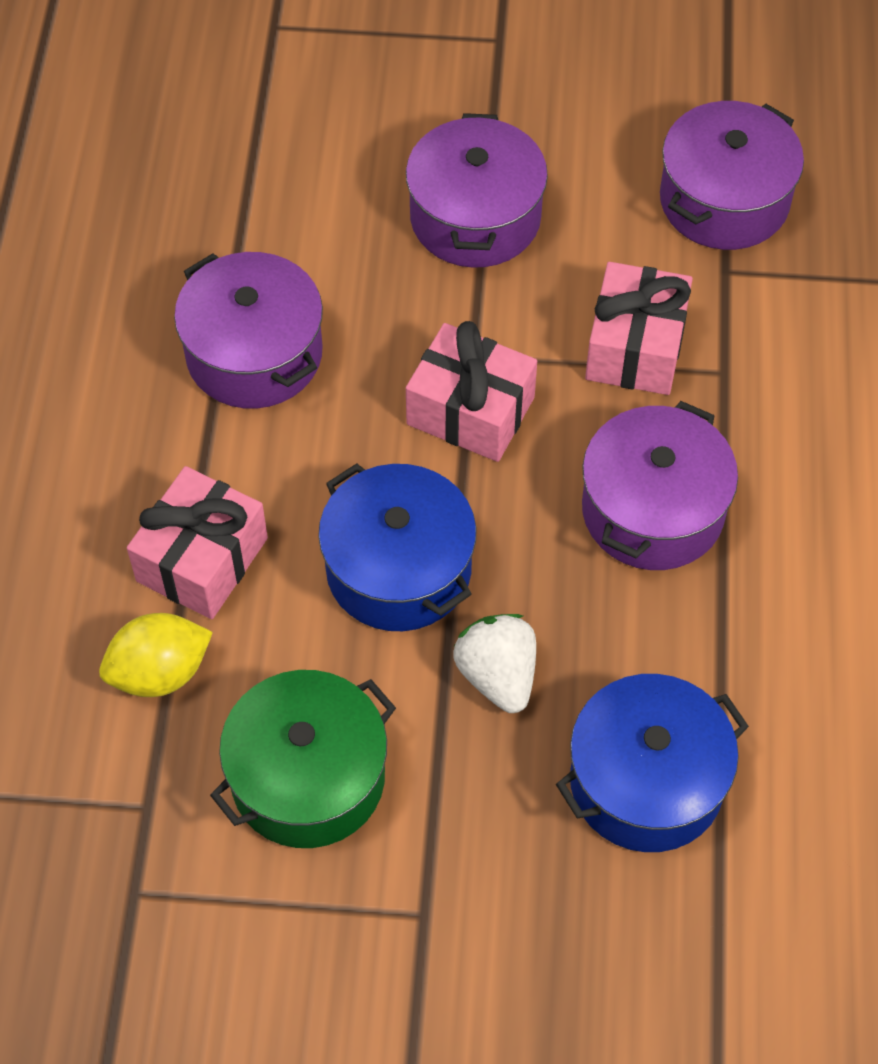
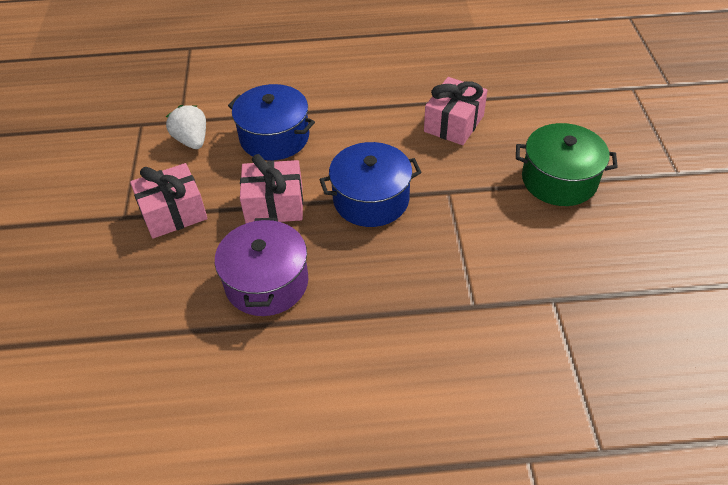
purple pot: [174,252,323,409] [406,113,548,268] [582,401,738,570] [660,101,804,250] = 4 -> [215,218,308,316] = 1
yellow lemon: [99,613,213,697] = 1 -> none = 0

